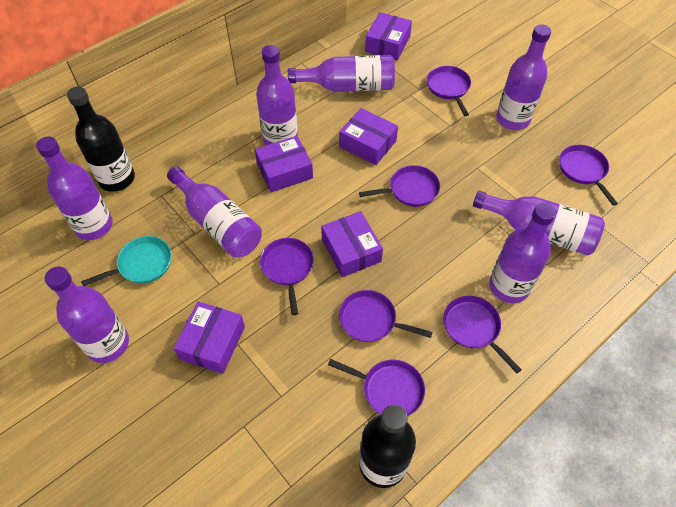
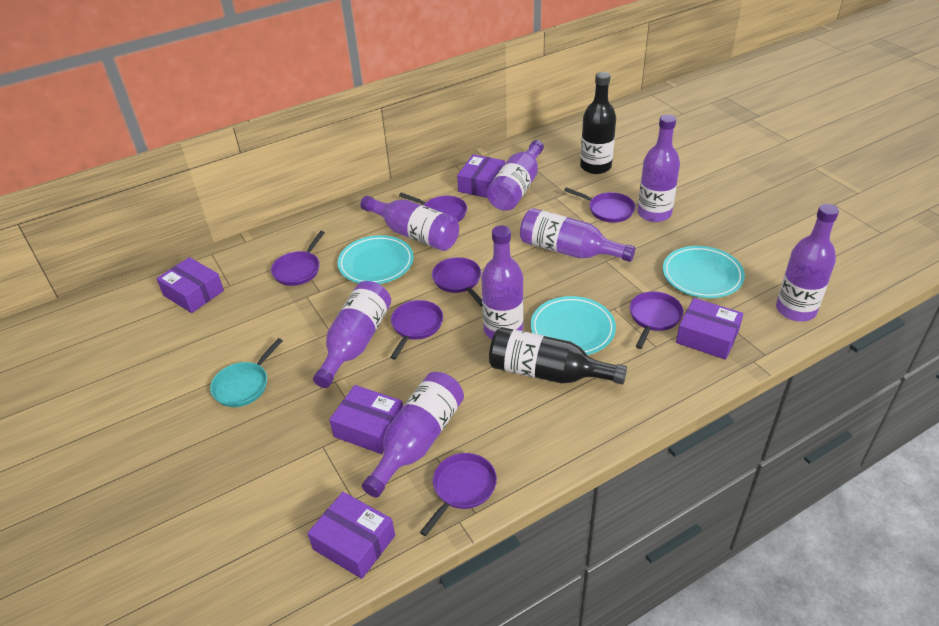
turquoise plate: none = 0 -> [337,235,414,284] [531,296,616,355] [663,246,745,298] = 3

